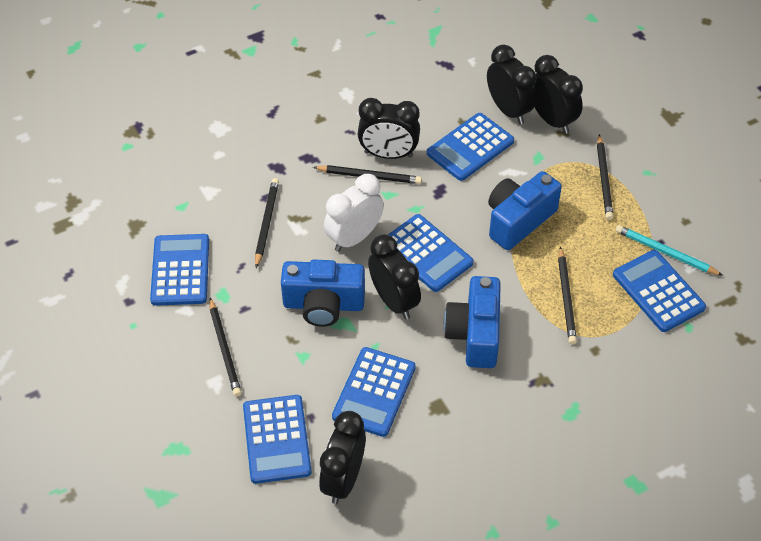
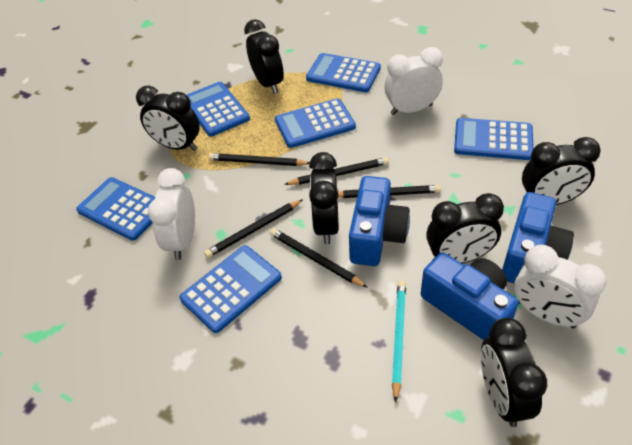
black clock: [319,411,366,504] [358,98,420,159] [368,234,421,319] [487,45,536,124] [534,55,583,134] = 5 -> [136,85,200,151] [244,19,284,94] [309,152,339,244] [426,193,504,263] [481,318,547,427] [522,137,601,205] = 6
white clock: [324,174,384,252] = 1 -> [148,168,195,260] [384,47,443,115] [514,245,607,328] = 3

